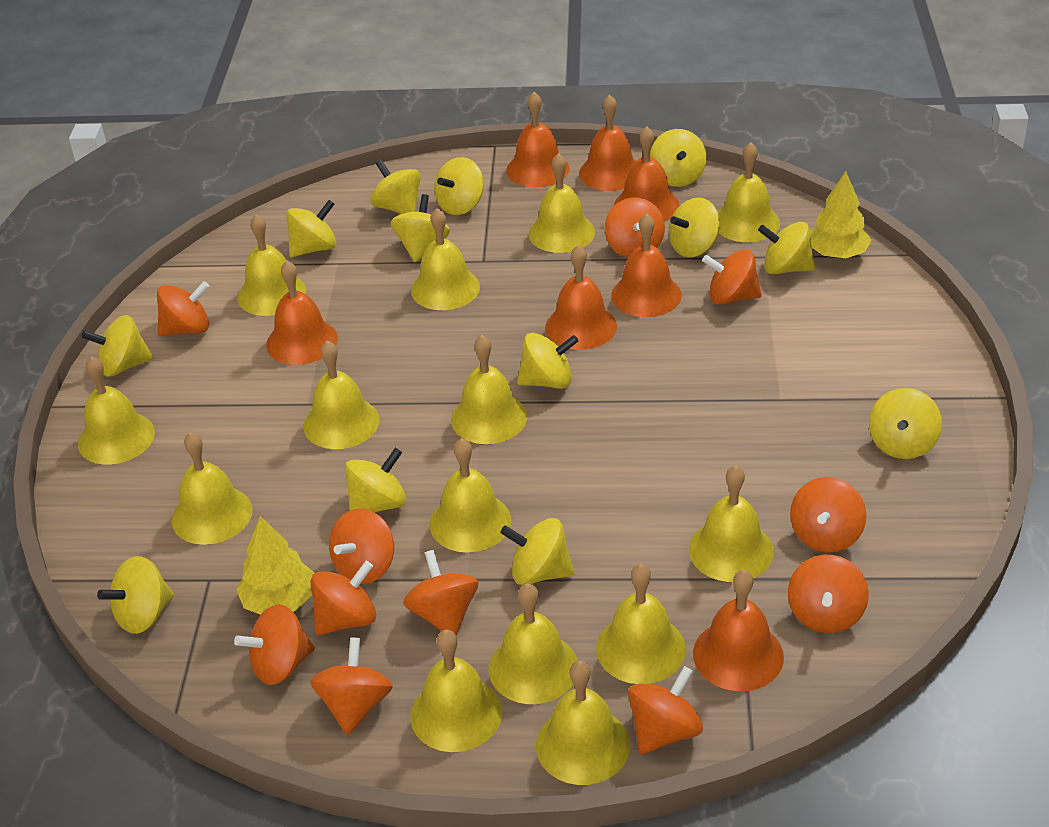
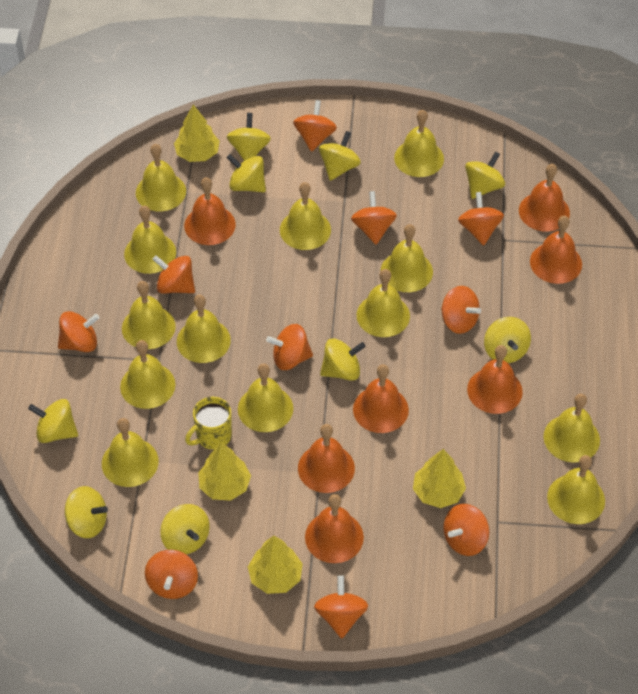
orange spinning top: [157,281,209,336] [234,604,315,685] [310,561,376,636] [310,637,393,735] [329,509,394,584] [403,550,478,635] [605,198,665,258] [628,666,703,754] [702,249,762,305] [788,555,869,633] [790,477,866,552] = 11 -> [58,311,99,352] [145,550,198,599] [152,255,195,294] [266,324,313,370] [293,100,337,152] [314,575,368,638] [351,191,397,245] [441,286,481,334] [443,504,489,556] [458,192,504,246] = 10
yellow bell: [78,356,155,465] [172,432,253,545] [237,214,306,316] [303,340,379,449] [410,630,502,752] [411,208,480,310] [430,438,511,553] [451,335,527,444] [489,583,578,704] [528,153,595,253] [536,660,630,785] [596,564,686,684] [689,465,774,582] [718,142,780,242] = 14 -> [102,418,159,487] [120,340,175,409] [122,281,176,349] [124,206,176,274] [136,144,186,211] [177,295,231,363] [238,364,293,432] [280,182,331,250] [357,269,410,337] [381,224,433,292] [394,110,444,177] [543,394,600,463] [547,455,605,524] = 13
yellow mug: none = 0 -> [185,397,232,450] = 1
yellow spinning top: [81,315,153,377] [97,556,174,634] [286,200,337,257] [345,448,406,513] [370,159,421,214] [391,194,450,262] [434,157,484,215] [500,518,574,585] [517,333,578,389] [650,129,707,187] [669,197,720,257] [758,222,815,274] [869,388,942,459] = 13 -> [28,399,78,443] [65,486,108,538] [160,504,210,554] [227,113,271,161] [227,154,266,192] [319,131,361,181] [320,338,366,381] [465,151,505,199] [484,317,531,363] = 9
yellow tree: [236,516,315,615] [810,171,871,258] = 2 -> [174,105,220,162] [198,442,251,501] [248,536,303,594] [413,449,466,508] = 4

